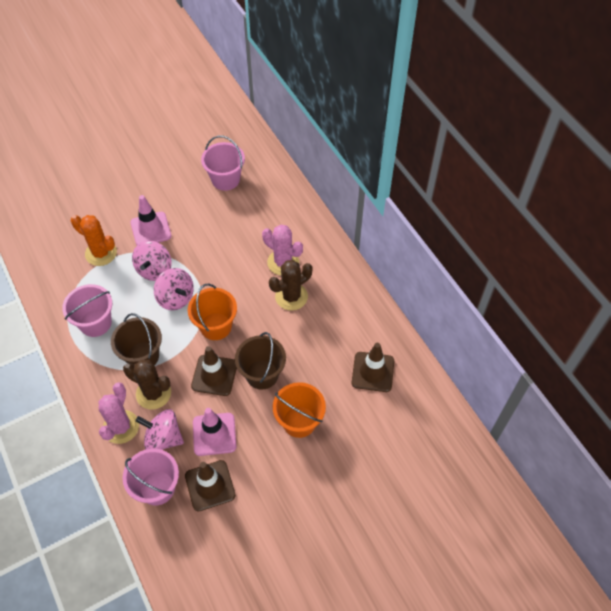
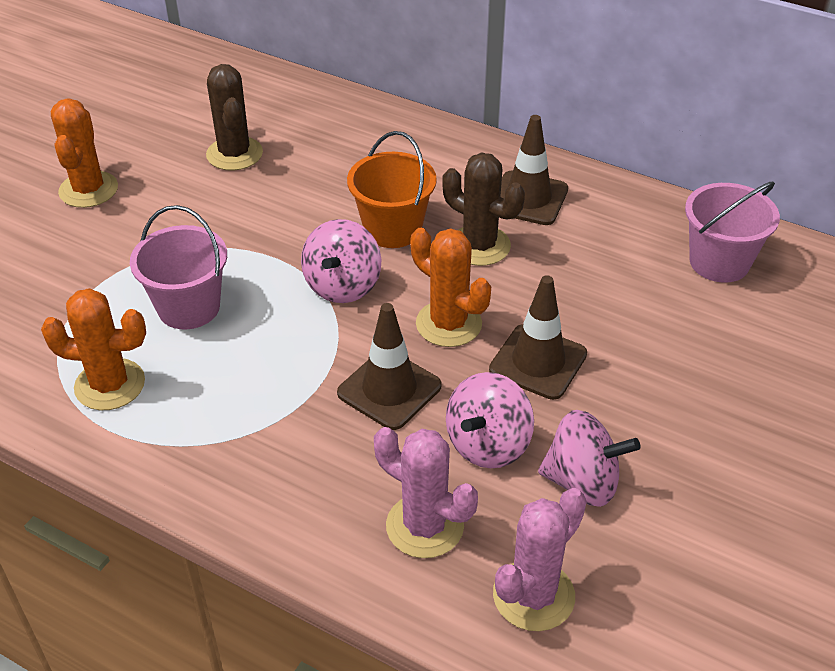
brown bucket: [111,313,162,365] [235,332,286,390] = 2 -> none = 0
orange bucket: [188,283,237,340] [273,382,326,438] = 2 -> [347,131,437,248] = 1
orange cactus: [71,215,117,266] = 1 -> [41,288,146,410] [51,99,118,208] [410,228,491,347] = 3
pink bucket: [62,284,112,337] [123,448,179,506] [201,136,245,191] = 3 -> [130,205,227,330] [685,182,780,283] = 2
pink traffic cone: [130,195,172,245] [193,408,236,456] = 2 -> none = 0

